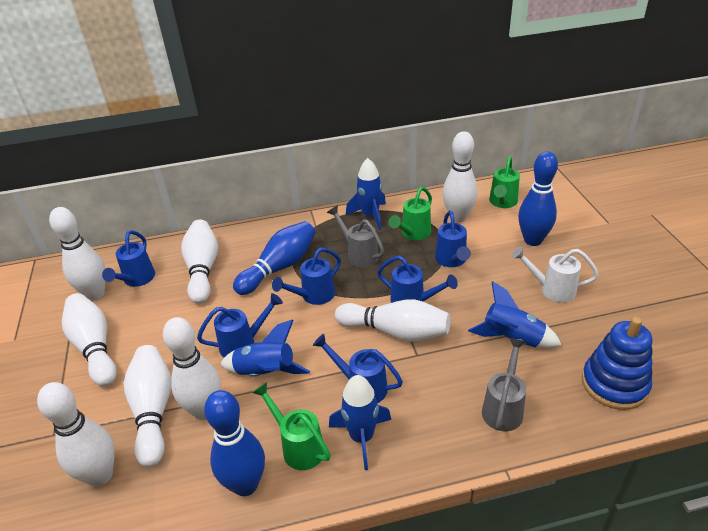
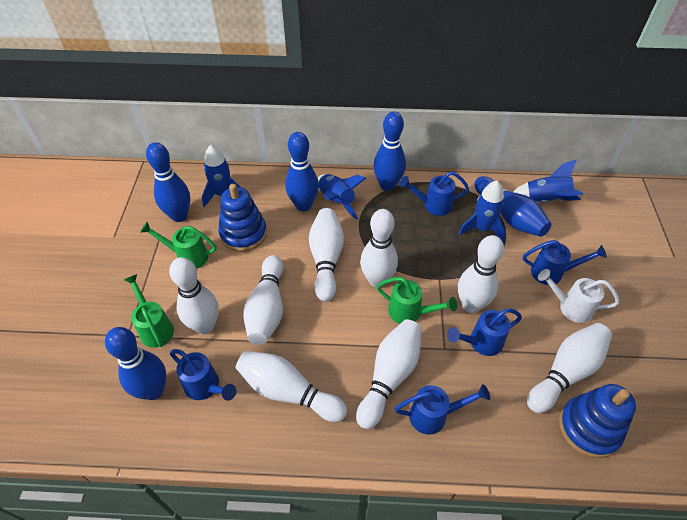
blue bowling pin: [204,390,265,496] [233,221,315,295] [518,152,558,246] = 3 -> [105,327,166,400] [146,142,190,222] [285,132,319,211] [373,111,406,191] [474,176,552,237] = 5
blue stacking toy: [582,317,653,410] = 1 -> [218,184,267,252] [559,384,636,458] = 2
blue watering can: [102,230,155,287] [197,293,283,357] [272,248,341,305] [313,334,403,403] [377,256,458,303] [435,211,471,267] = 6 -> [170,349,236,401] [395,384,490,434] [399,171,469,216] [447,308,522,356] [523,240,607,285] = 5
grey watering can: [327,205,384,268] [482,338,526,431] = 2 -> none = 0

